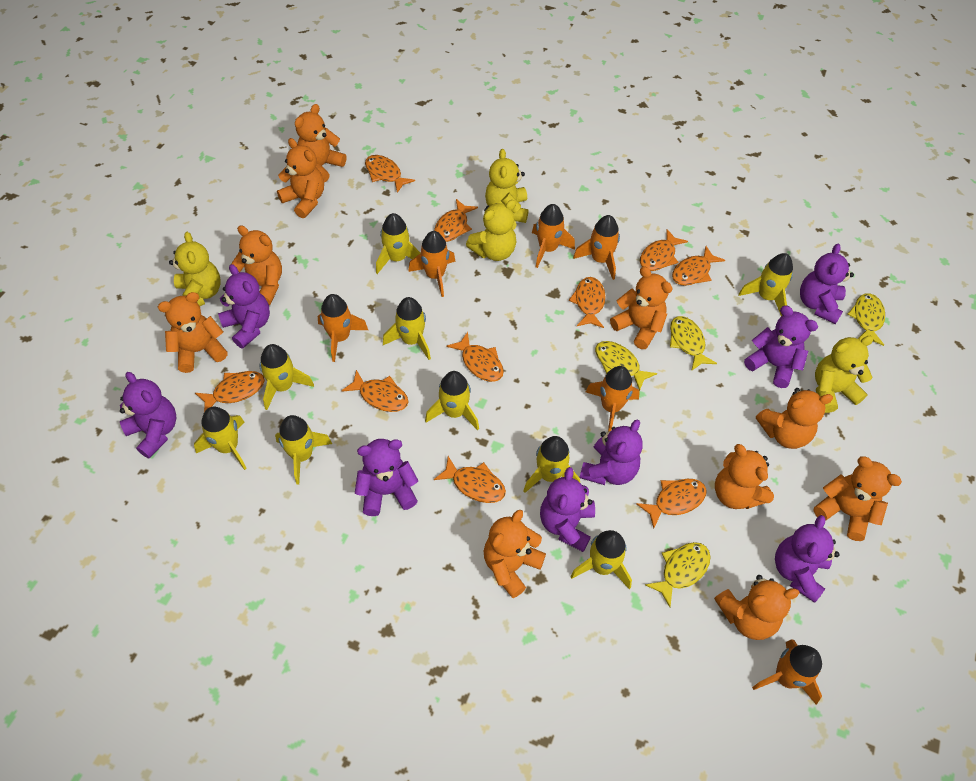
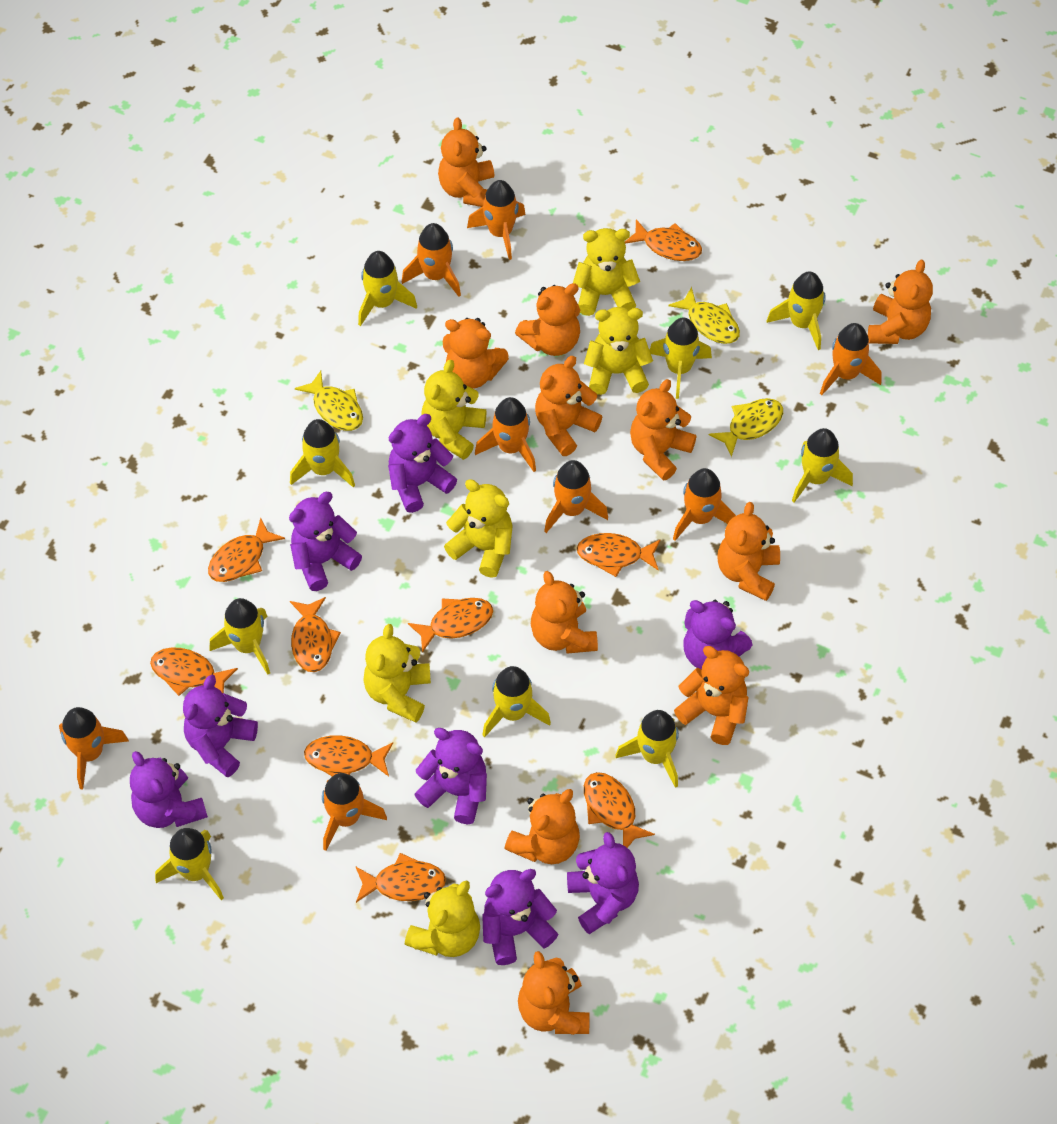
orange fish: [195,371,265,412] [341,370,409,412] [365,155,415,193] [434,199,478,242] [434,456,506,503] [447,332,504,382] [569,277,606,328] [636,479,707,529] [640,229,688,271] [672,246,725,286] = 10 -> [150,647,238,696] [208,518,285,582] [290,597,341,672] [304,735,393,776] [355,853,446,903] [408,598,493,653] [577,533,661,577] [584,772,655,848] [625,219,702,261] = 9
orange rocket: [318,294,368,362] [408,231,456,297] [532,204,575,268] [573,215,620,280] [586,366,640,431] [752,639,822,705] = 6 -> [59,707,129,789] [322,773,387,851] [402,223,461,297] [467,180,526,260] [475,397,536,472] [544,460,608,533] [673,468,736,541] [820,323,881,395] = 8
orange teddy bear: [158,292,228,373] [231,225,282,305] [277,138,324,218] [295,104,346,183] [484,510,546,598] [610,267,673,349] [714,575,800,640] [715,444,774,509] [756,388,833,449] [813,457,902,541] = 10 -> [438,117,494,207] [443,318,509,389] [504,789,580,864] [515,283,580,356] [518,951,590,1035] [531,571,598,654] [535,356,602,456] [630,379,696,481] [674,646,749,745] [717,502,780,601] [868,260,933,344] = 11
yellow fish: [595,341,657,391] [645,542,710,607] [670,316,717,371] [847,293,885,346] = 4 -> [295,371,363,431] [668,287,740,344] [709,398,783,457] = 3
yellow teddy bear: [169,232,221,306] [466,200,517,261] [485,149,528,223] [815,336,874,413] = 4 -> [363,624,431,722] [405,880,480,957] [422,360,486,460] [444,479,512,578] [573,228,640,316] [584,307,653,395] = 6

